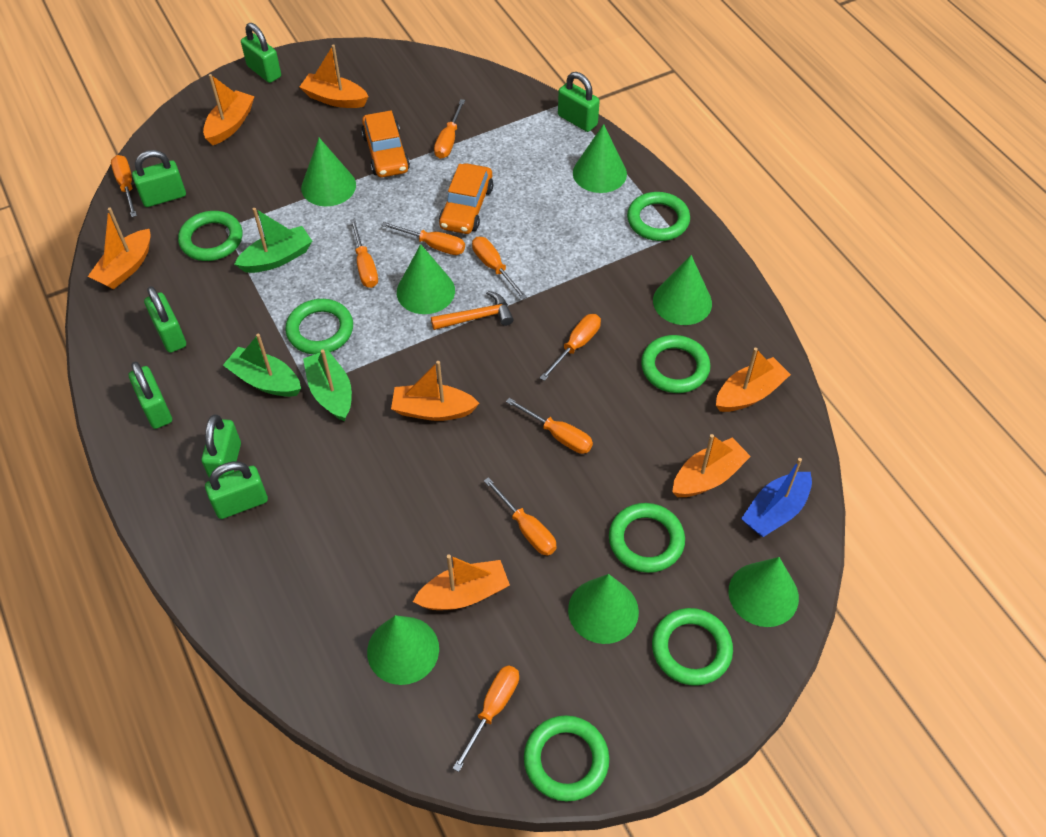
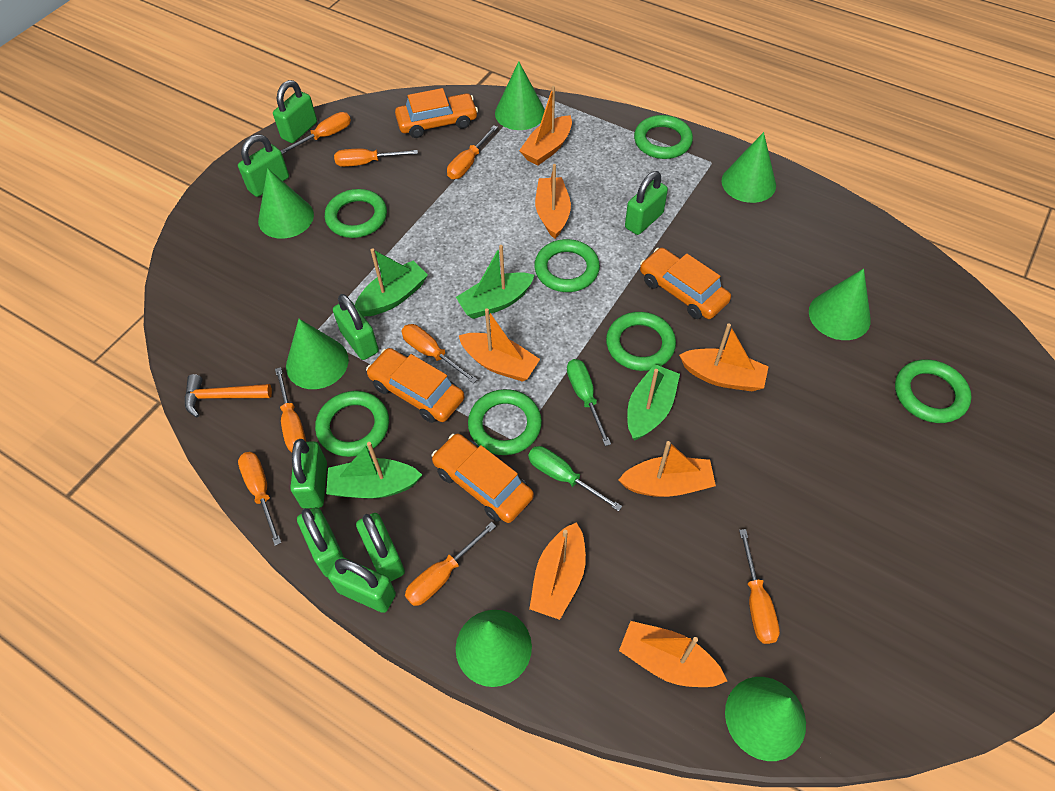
blue boat: [741,458,812,537] = 1 -> none = 0
green boat: [223,334,301,397] [235,208,312,273] [303,349,352,422] = 3 -> [326,442,422,498] [355,249,428,317] [456,245,534,319] [627,364,680,440] = 4
green padlock: [129,362,172,429] [132,150,186,207] [144,286,186,353] [201,415,241,477] [205,462,268,519] [241,23,281,83] [558,72,600,132] = 7 -> [238,134,289,197] [273,80,317,143] [290,439,327,509] [297,507,344,577] [328,557,396,613] [333,294,379,360] [356,513,405,581] [625,171,668,235] = 8
green screwdriver: none = 0 -> [528,446,622,511] [567,359,611,446] = 2
orange car: [361,110,410,177] [439,163,493,234] = 2 -> [366,348,464,423] [395,88,478,138] [432,434,534,523] [640,248,731,319] = 4
orange screwdriver: [111,155,137,217] [350,219,378,288] [381,222,465,255] [434,99,465,159] [453,665,519,772] [472,237,527,300] [484,477,557,556] [506,398,593,454] [540,314,601,381] = 9 -> [238,452,281,546] [275,367,306,452] [281,112,351,154] [334,149,418,167] [401,324,478,384] [405,522,496,606] [447,125,498,179] [739,529,780,644] = 8

